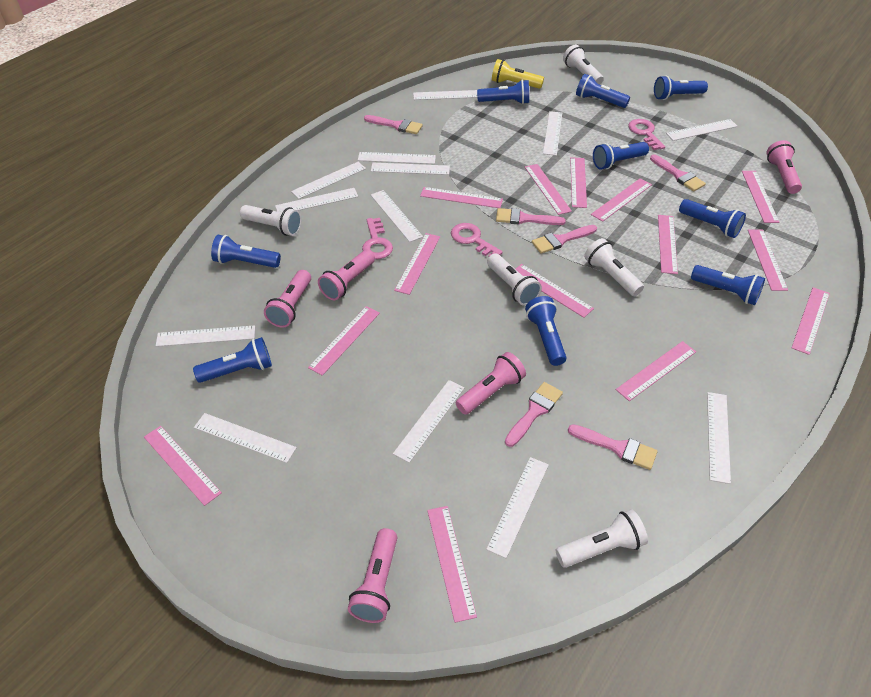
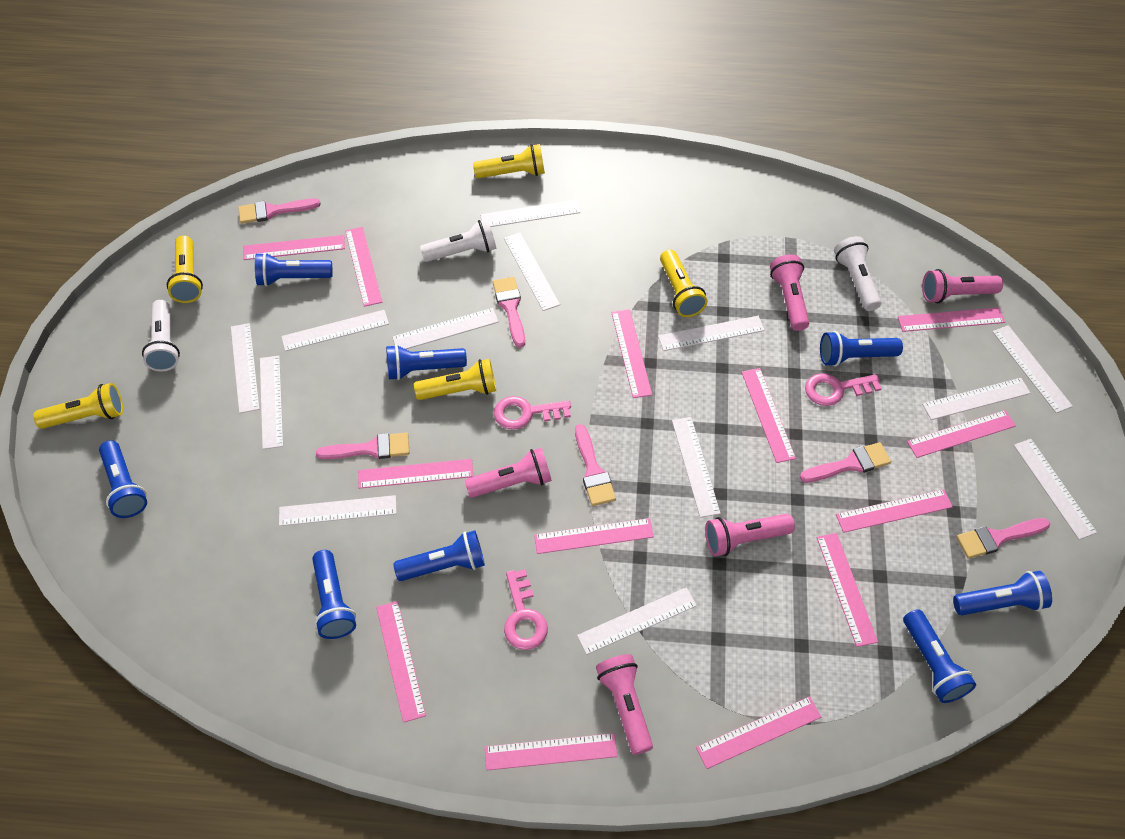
blue flashlight: [193,337,272,383] [211,235,281,268] [477,80,529,104] [525,296,566,366] [576,74,630,108] [593,142,649,169] [654,75,708,100] [679,199,746,238] [691,265,765,305] = 9 -> [99,440,147,518] [255,252,333,287] [312,550,356,639] [386,344,467,380] [393,530,485,581] [820,331,903,367] [903,609,976,703] [953,571,1052,615] = 8
pink ruler: [144,426,222,506] [308,306,380,376] [394,233,440,295] [420,187,503,208] [427,506,477,623] [516,264,594,318] [525,164,572,215] [570,157,587,208] [591,178,652,222] [616,341,696,401] [658,215,678,274] [742,171,779,223] [748,230,788,291] [792,287,830,355] = 14 -> [243,235,345,260] [345,227,382,307] [358,459,473,489] [376,601,426,723] [485,733,618,770] [534,518,654,554] [611,309,652,398] [696,696,821,769] [741,368,796,463] [817,533,878,647] [836,489,953,533] [898,307,1005,332] [907,410,1016,458] = 13
white flashlight: [240,205,302,236] [487,253,542,306] [556,509,648,568] [563,45,604,85] [584,238,644,296] = 5 -> [142,300,180,371] [420,219,496,262] [834,236,882,311] = 3
yellow flashlight: [492,59,544,89] = 1 -> [33,383,123,429] [167,235,203,303] [414,359,496,400] [473,144,545,178] [660,249,708,317] = 5

